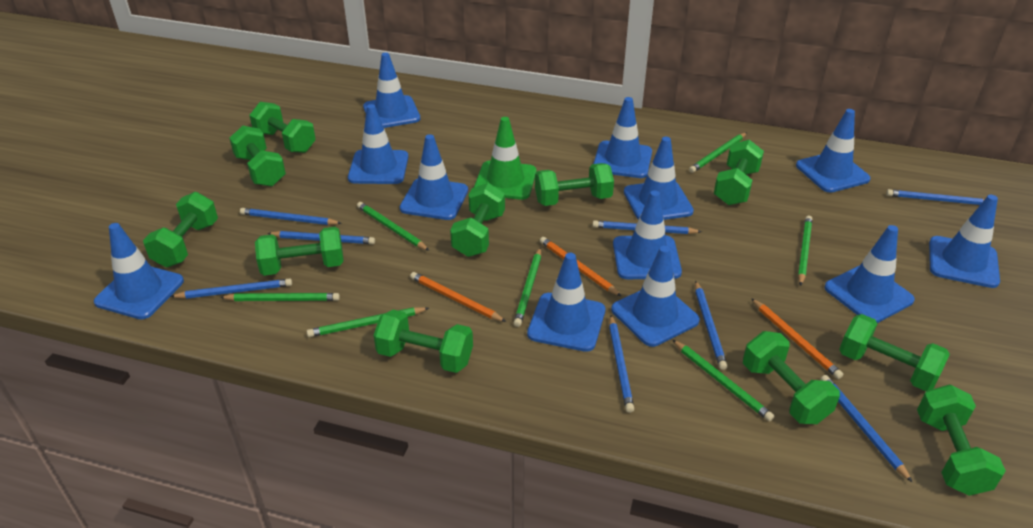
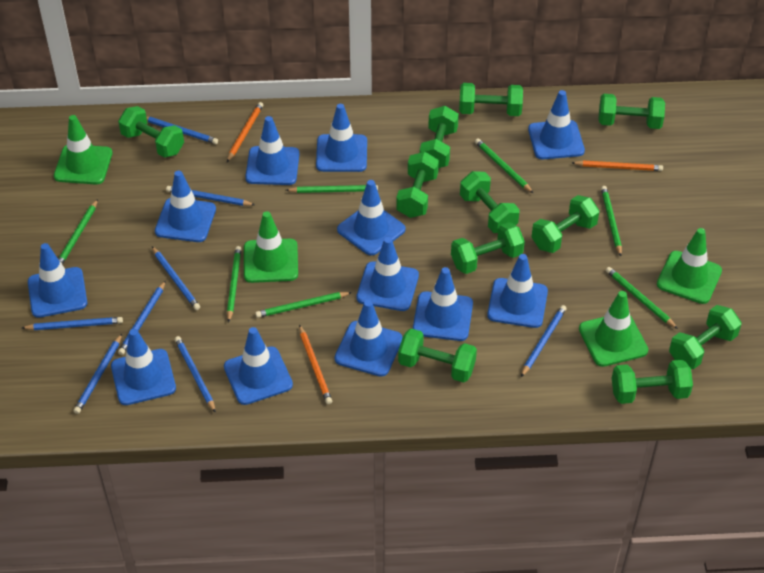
green traffic cone: [474,117,536,200] = 1 -> [54,115,113,184] [244,211,298,283] [579,291,648,367] [657,228,722,304] = 4

